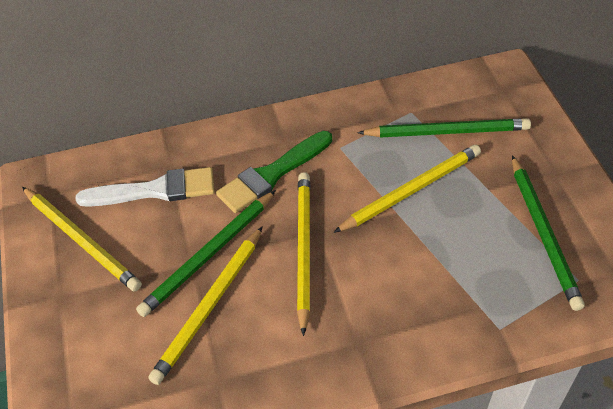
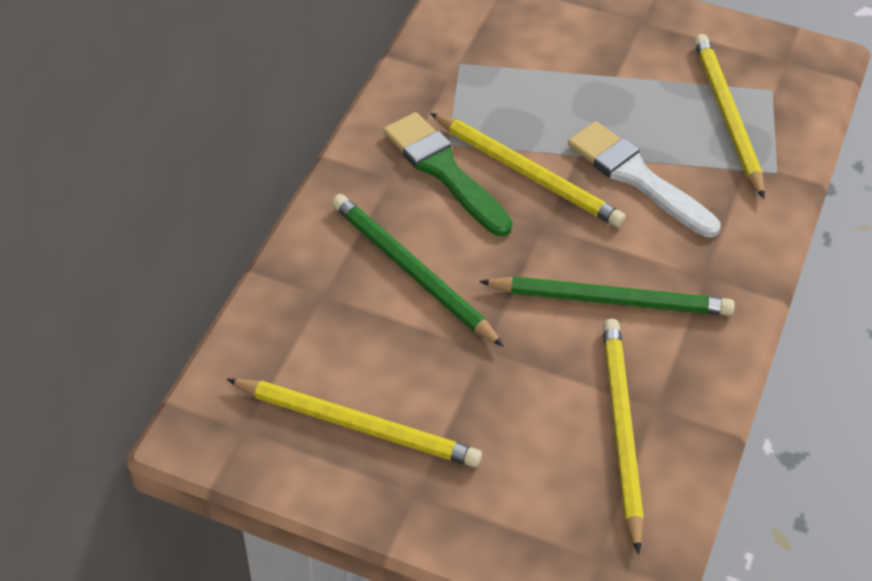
green pencil: [136,190,276,317] [357,118,531,138] [512,155,585,311] = 3 -> [332,194,504,347] [479,276,735,316] = 2

